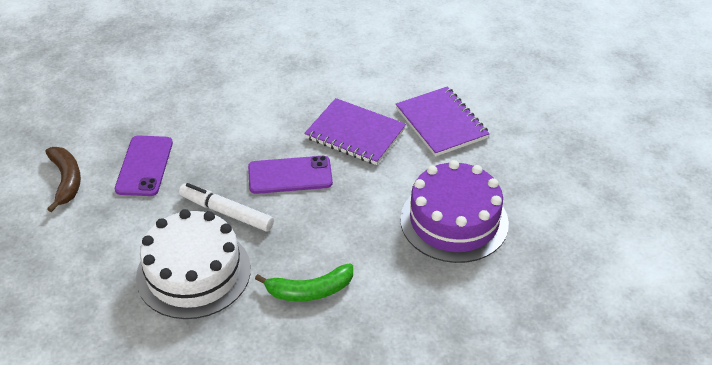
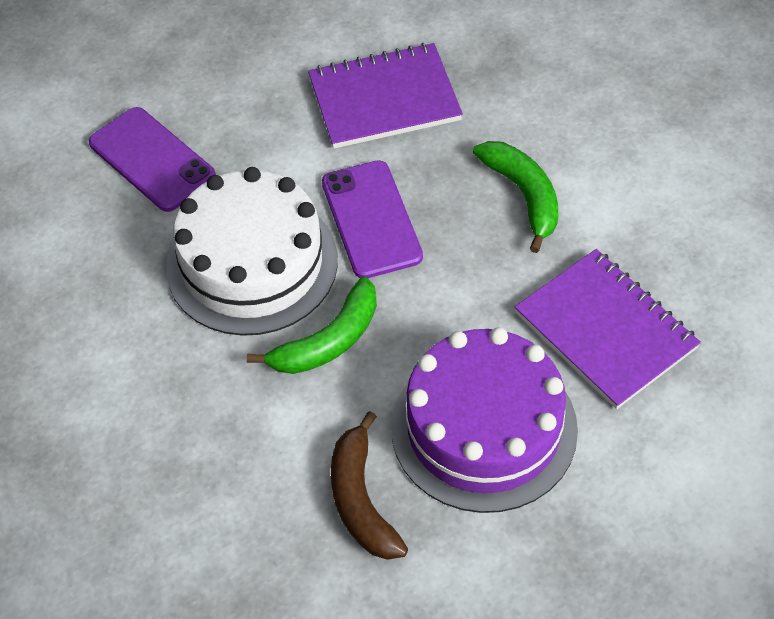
green banana: [255,263,353,301] = 1 -> [247,276,377,374] [473,141,558,253] = 2
white marker: [179,183,274,232] = 1 -> none = 0

